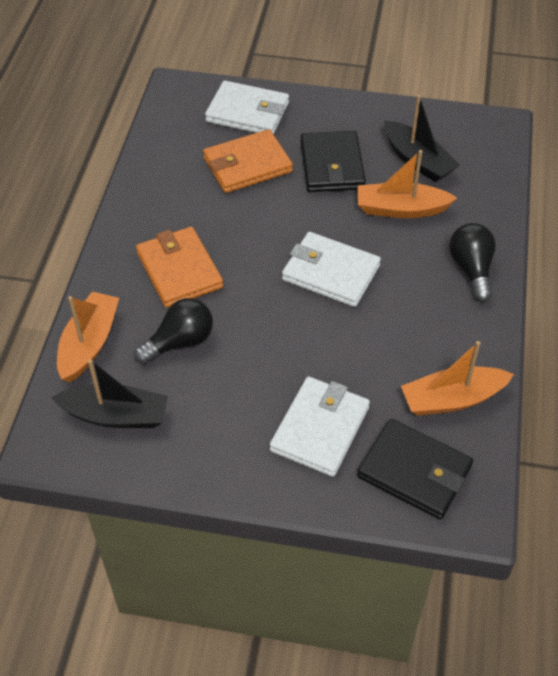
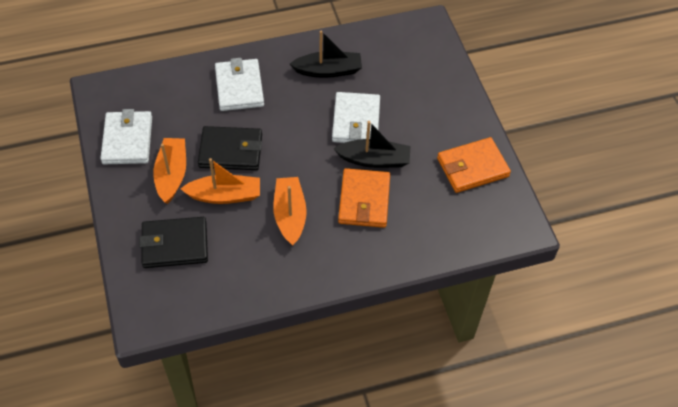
black light bulb: [134,298,213,364] [449,223,496,302] = 2 -> none = 0

